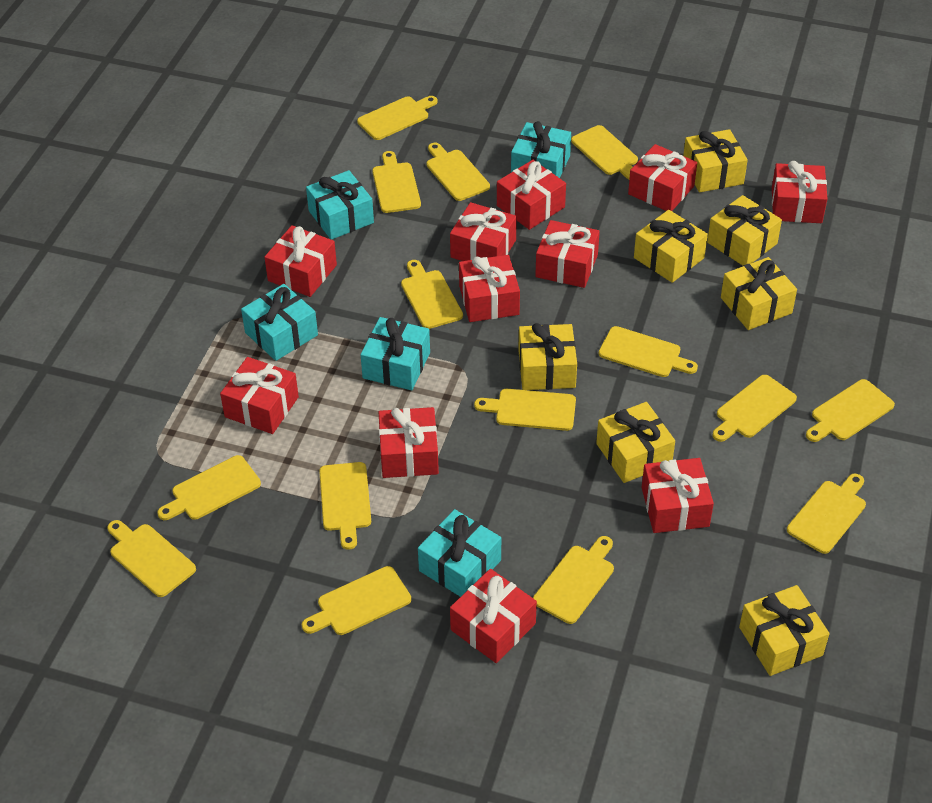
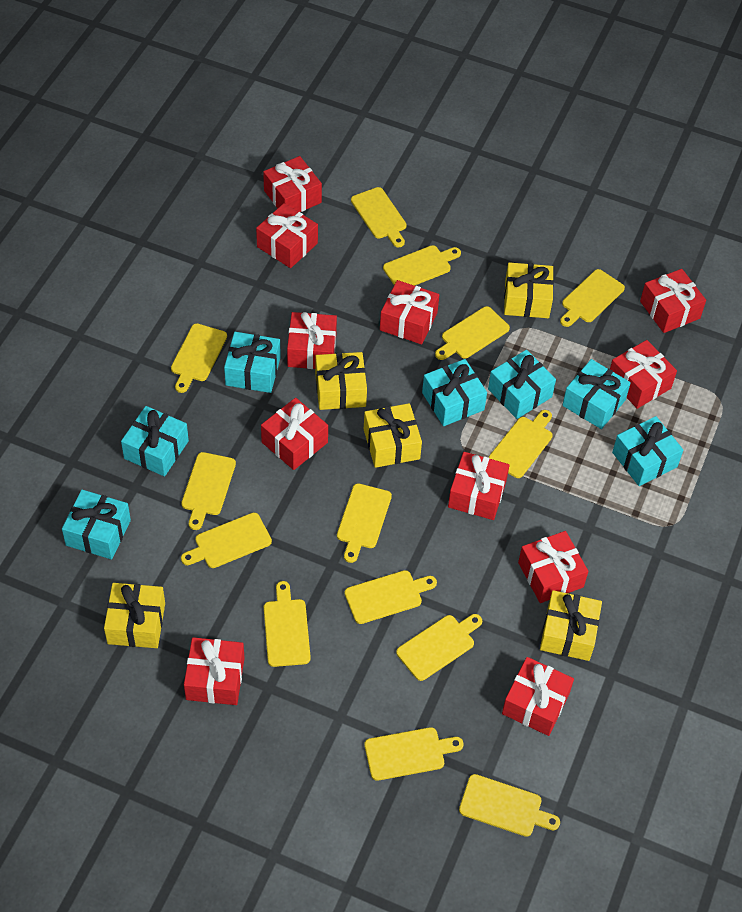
turquoise gift: [241,284,318,361] [306,170,374,240] [361,317,430,390] [418,509,501,597] [511,121,571,178] = 5 -> [62,490,131,560] [121,406,189,477] [224,332,281,393] [422,359,487,426] [488,350,556,419] [562,359,631,429] [612,416,683,486] = 7
yellow cutting board: [107,520,196,597] [157,455,261,520] [302,566,411,635] [319,462,371,550] [357,96,437,140] [372,151,421,213] [401,260,463,329] [426,143,490,201] [474,389,576,431] [533,536,614,624] [571,125,638,180] [599,326,698,377] [712,375,797,442] [787,474,866,554] [806,379,895,442] = 15 -> [171,323,227,393] [181,452,236,530] [181,513,272,568] [264,581,311,667] [337,483,392,563] [345,570,437,624] [351,187,407,247] [364,727,463,781] [383,245,461,286] [396,614,482,681] [435,306,510,360] [459,774,560,837] [489,410,553,478] [560,269,625,327] = 14
yellow gift: [518,323,577,390] [596,402,675,483] [634,210,708,283] [683,129,748,192] [707,195,782,266] [721,257,797,330] [739,585,830,676] = 7 -> [104,583,165,648] [315,352,367,410] [364,403,422,468] [504,262,554,318] [540,590,602,661] = 5

